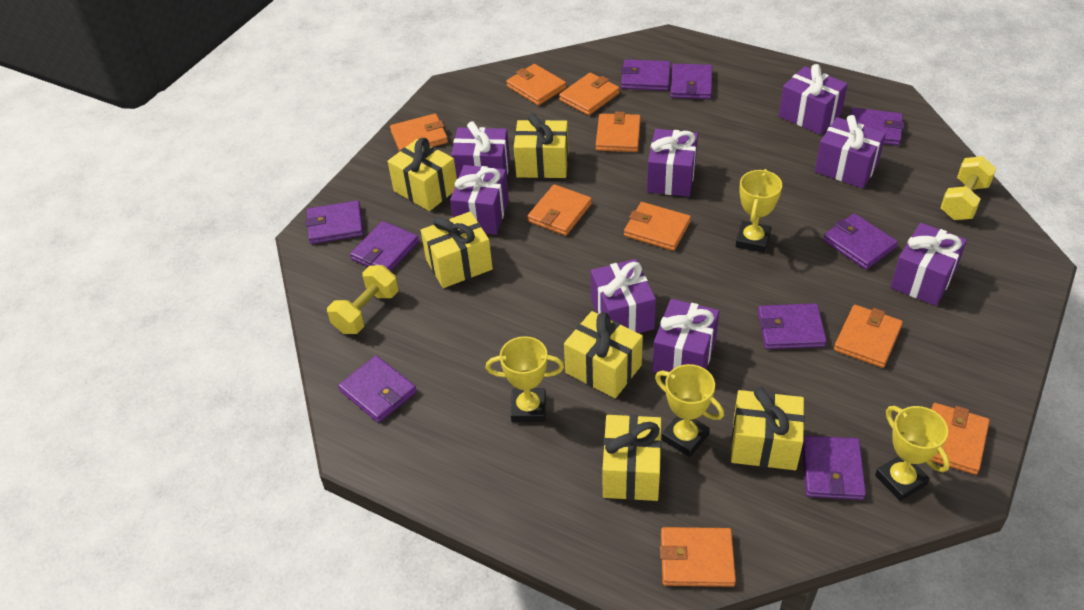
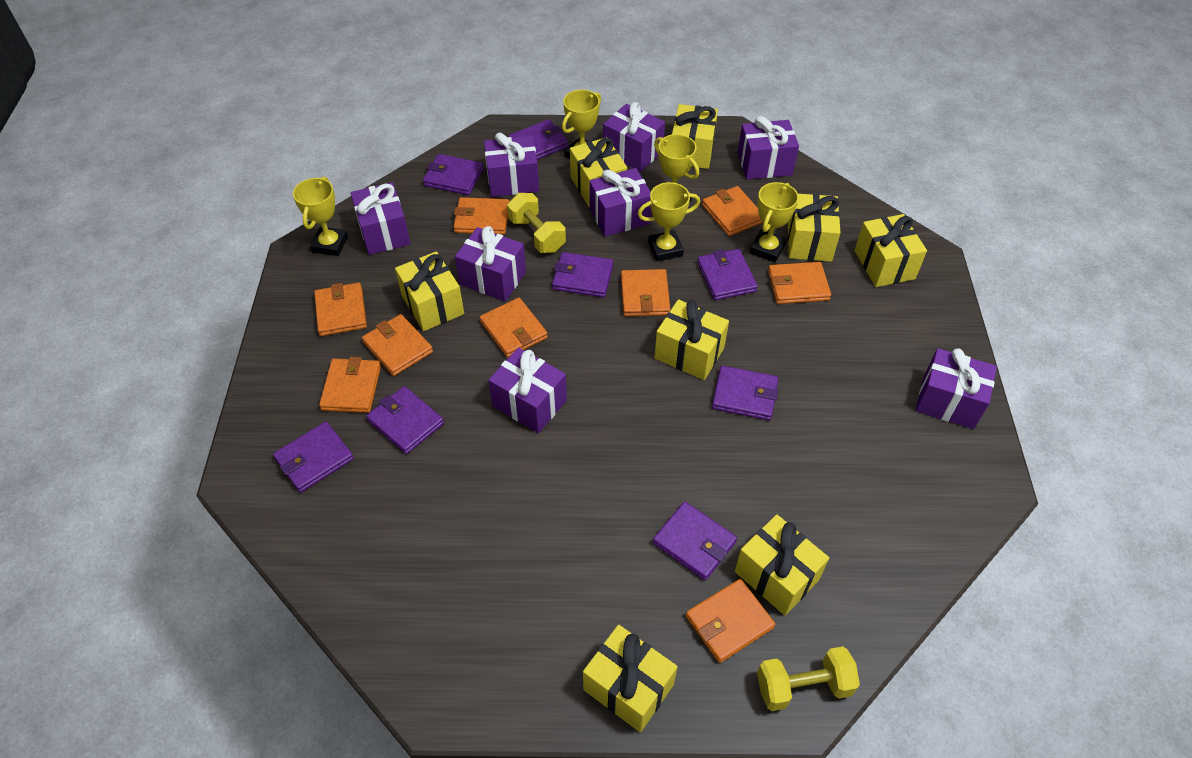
purple wallet: [305,200,363,244] [338,356,417,423] [350,221,419,271] [621,60,671,91] [670,64,712,99] [758,303,827,349] [802,435,866,500] [823,213,898,269] [850,107,904,145] = 9 -> [273,422,354,493] [366,386,444,454] [423,154,484,195] [508,119,569,160] [552,252,613,297] [653,502,737,580] [697,249,758,300] [712,366,778,420] = 8
yellow gift: [388,138,457,211] [421,211,493,288] [514,114,569,178] [564,311,643,398] [602,415,662,501] [731,387,805,470] = 6 -> [395,251,464,331] [570,137,627,208] [583,625,678,732] [654,299,729,380] [672,104,718,169] [735,514,829,615] [788,194,841,262] [854,214,927,287] = 8
yellow trophy: [486,336,564,422] [655,364,724,457] [736,169,782,253] [875,406,950,501] = 4 -> [293,177,348,256] [562,90,601,159] [638,182,700,261] [654,134,699,202] [750,182,799,262] = 5

